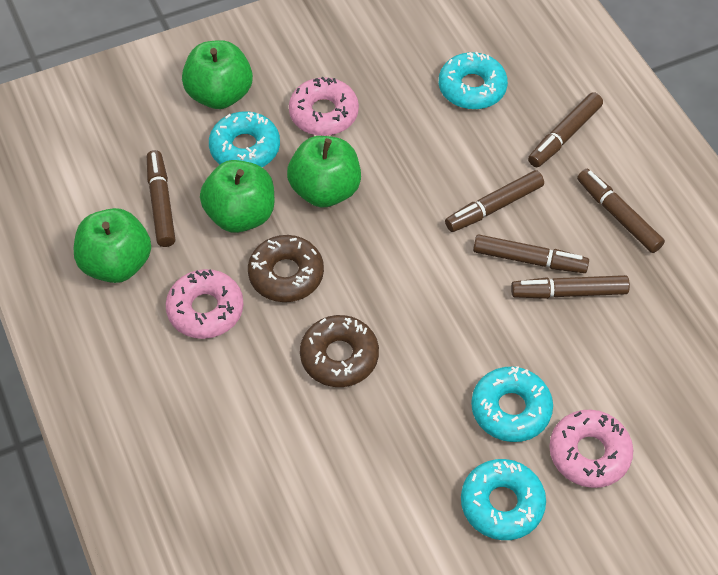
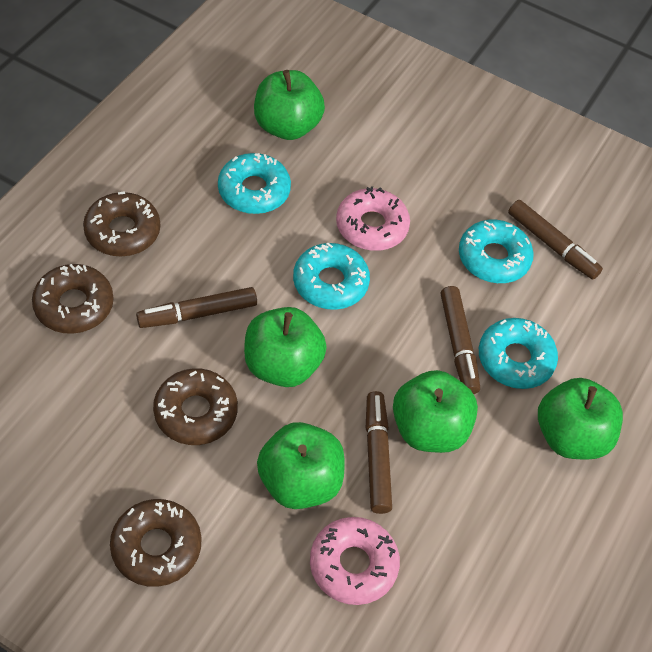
brown donut: [248,235,324,302] [300,315,379,387] = 2 -> [32,264,114,334] [83,191,160,256] [110,499,201,587] [153,368,238,445] = 4
brown marker: [147,150,175,247] [445,170,544,232] [473,234,589,273] [511,275,630,299] [528,92,603,167] [577,169,665,253] = 6 -> [136,287,257,328] [366,391,392,514] [441,286,480,394] [508,200,603,279] = 4
green apple: [74,208,151,283] [182,40,253,109] [200,160,274,233] [287,136,361,208] = 4 -> [244,307,327,387] [254,70,325,140] [257,422,345,509] [393,370,478,453] [538,378,623,460] = 5
pink donut: [166,269,244,339] [289,77,359,136] [549,410,633,488] = 3 -> [310,517,400,605] [336,186,410,251] = 2

